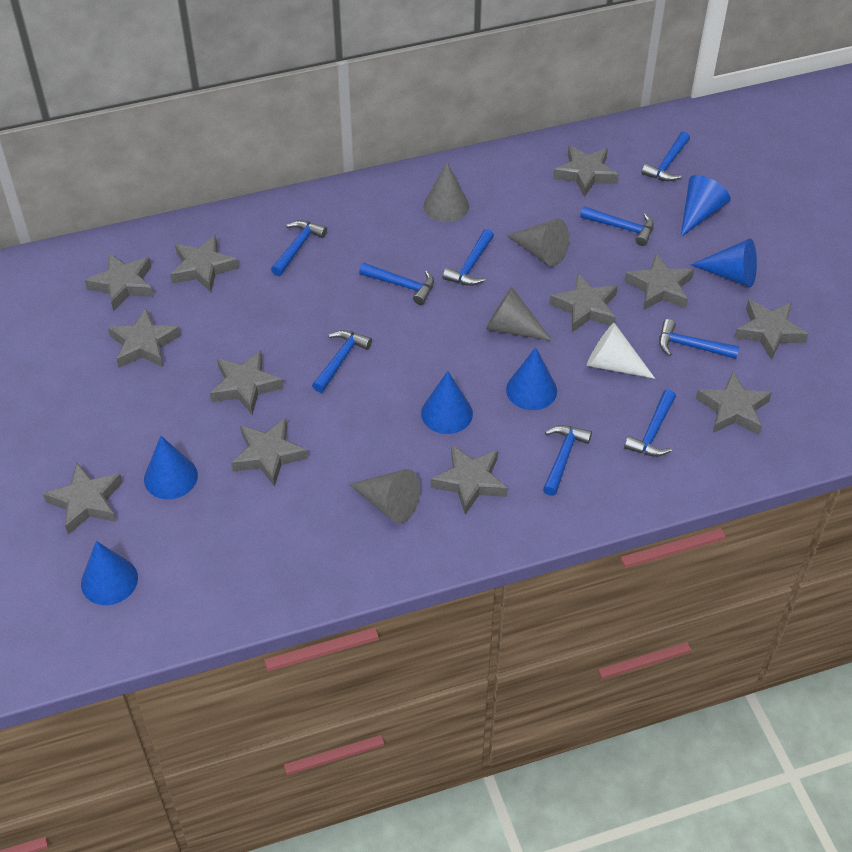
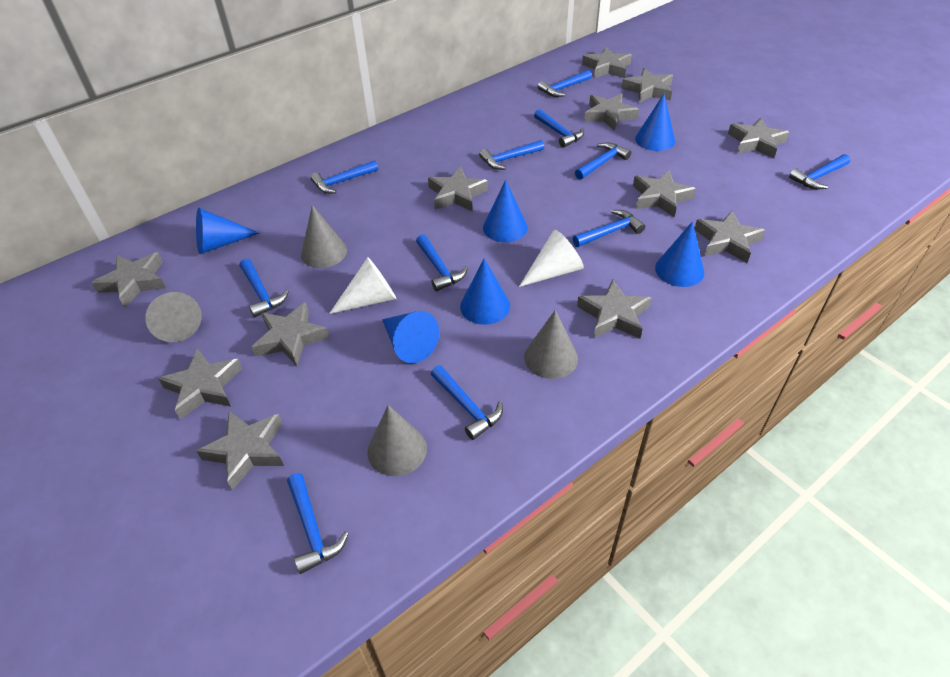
blue hammer: [271,220,327,276] [312,330,372,393] [359,263,434,305] [443,229,494,286] [543,425,592,496] [580,206,654,246] [624,389,676,457] [641,132,690,181] [659,319,739,359] = 9 -> [240,259,289,317] [287,473,349,574] [310,160,378,194] [416,234,468,291] [431,365,503,440] [479,140,544,170] [534,109,584,148] [538,70,592,97] [573,210,645,247] [575,142,631,180] [789,154,850,189] = 11
white cone: [587,323,655,379] = 1 -> [329,257,396,314] [519,230,584,287] = 2

